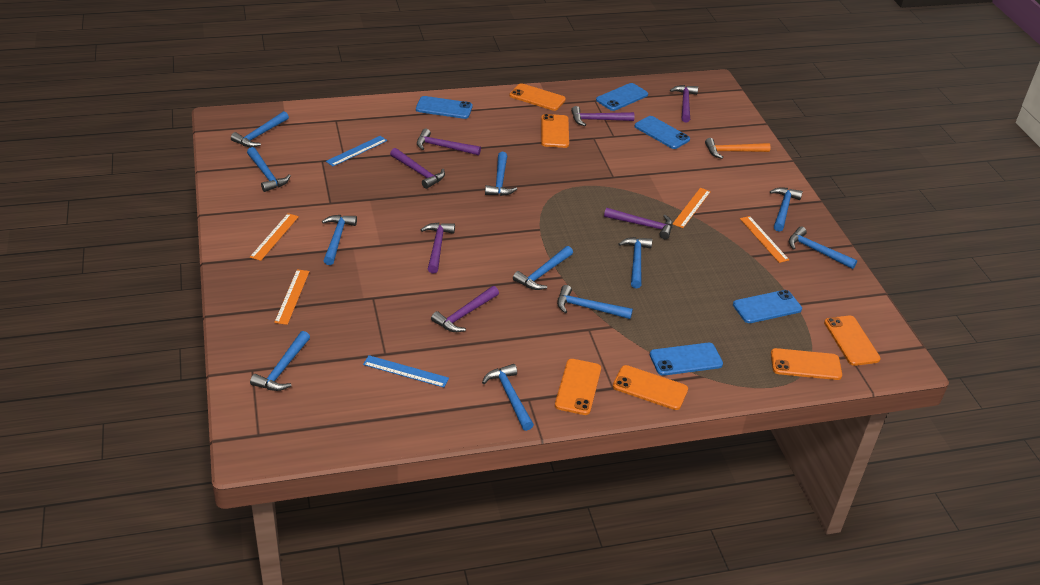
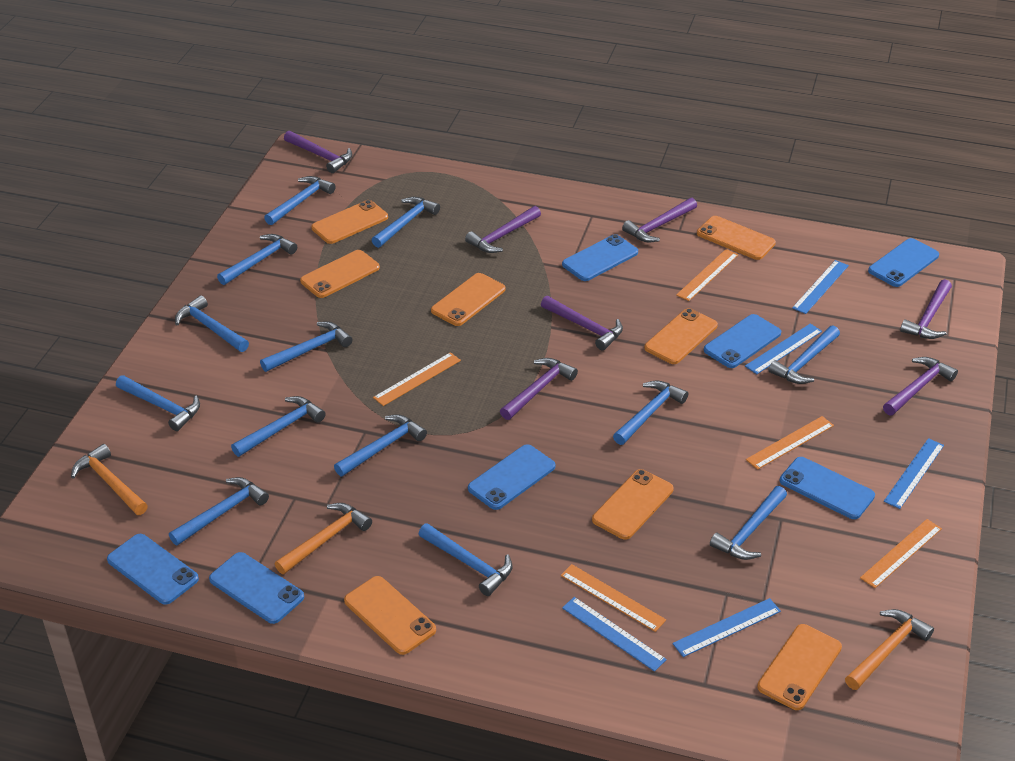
blue hammer: [231,111,289,147] [247,147,291,192] [250,331,310,391] [322,215,357,265] [482,364,534,431] [485,152,517,196] [513,246,573,290] [557,285,633,319] [618,237,652,288] [770,187,803,232] [789,227,857,269] = 11 -> [116,375,200,431] [169,477,269,545] [175,295,249,352] [217,234,297,285] [231,396,326,457] [260,321,353,372] [264,176,336,225] [334,415,427,476] [372,197,440,248] [419,523,512,596] [613,380,688,445] [710,486,787,560] [768,325,840,384] = 13
blue phone: [416,96,473,119] [596,83,648,111] [634,116,690,149] [650,343,723,376] [733,290,802,323] = 5 -> [107,534,199,605] [209,552,304,624] [468,444,555,510] [562,234,638,281] [704,314,781,368] [780,457,875,519] [868,238,939,287] = 7
blue ruler: [326,136,387,166] [363,355,449,388] = 2 -> [562,597,667,672] [672,598,781,657] [745,324,822,374] [792,260,849,314] [884,438,944,509] = 5
orange hammer: [705,138,771,159] = 1 -> [71,444,148,515] [275,503,372,574] [845,609,934,690] = 3
orange phone: [510,83,566,111] [541,114,569,148] [555,359,601,415] [613,365,688,410] [771,348,842,380] [824,316,881,366] = 6 -> [300,250,380,298] [311,200,388,244] [344,576,436,655] [431,273,505,326] [592,469,674,540] [644,308,718,364] [697,216,776,260] [757,624,842,710] = 8
orange ruler: [250,213,299,261] [274,269,310,325] [673,188,711,228] [740,216,789,263] = 4 -> [373,352,461,406] [561,564,666,632] [676,249,738,301] [746,416,834,470] [860,519,942,588] = 5

